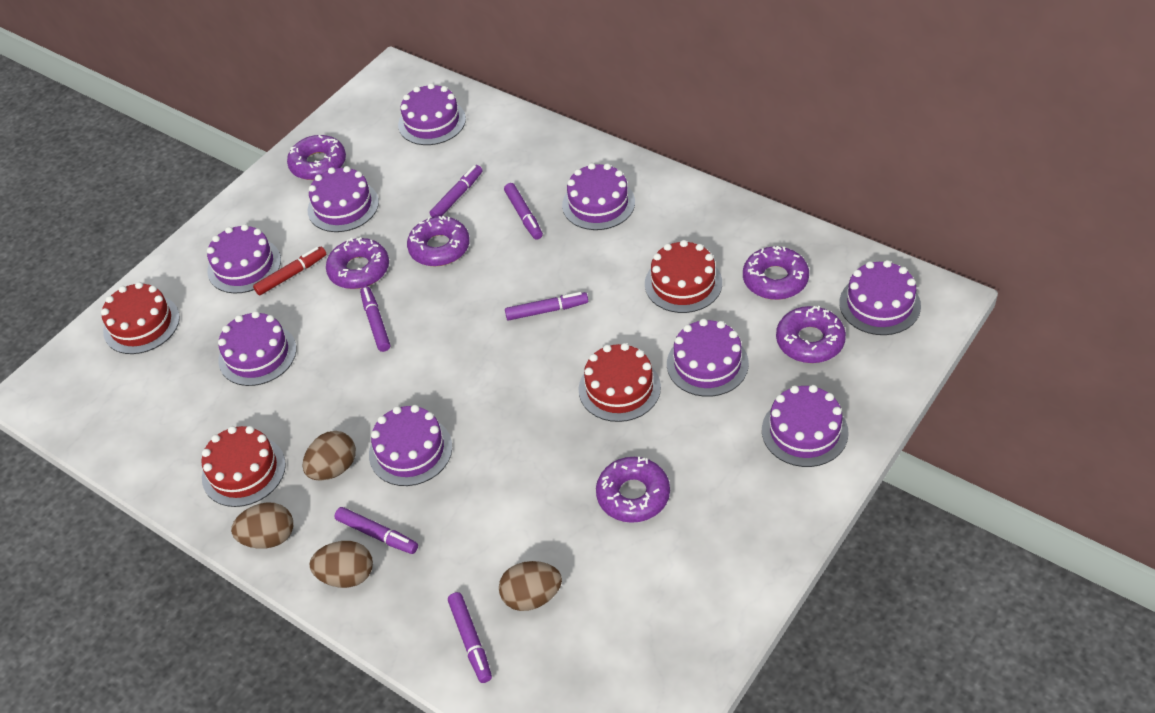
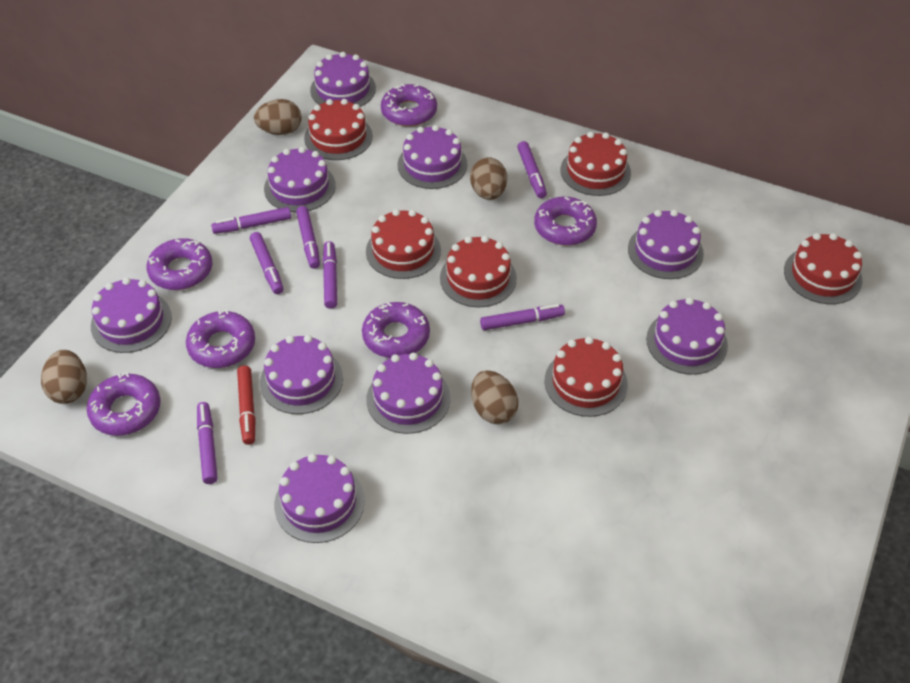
purple marker: [335,507,418,554] [360,286,390,352] [430,165,482,217] [448,592,492,683] [504,183,543,240] [505,292,588,321] = 6 -> [197,402,218,484] [211,207,291,234] [250,232,284,294] [296,206,320,269] [323,241,337,309] [480,304,565,330] [517,141,547,198] = 7
red cake: [101,282,180,354] [201,426,286,507] [579,343,661,422] [645,240,722,313] = 4 -> [304,99,373,160] [366,209,441,279] [440,236,517,307] [545,336,628,417] [561,132,631,196] [784,233,862,304] = 6

